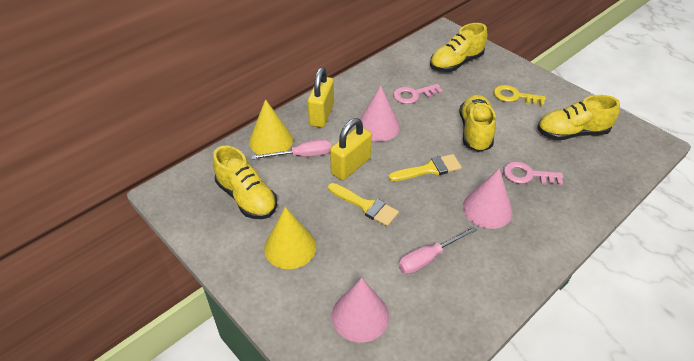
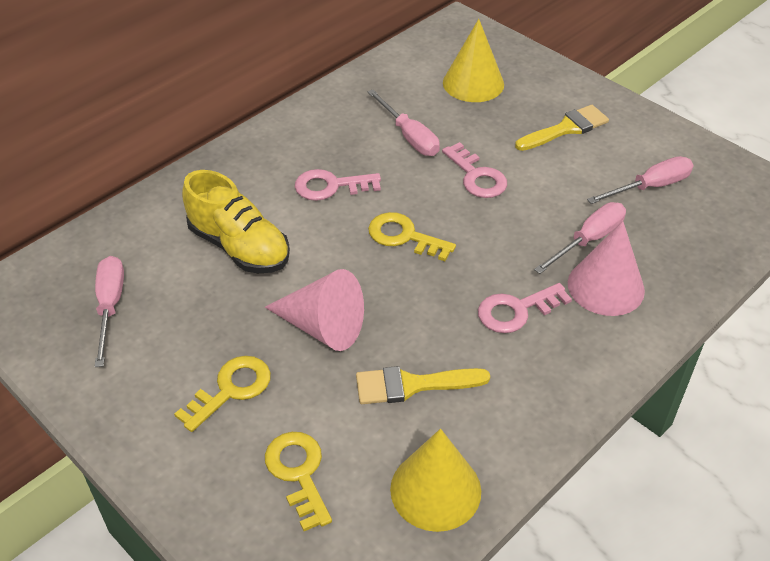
pink cone: [332,278,389,343] [360,86,400,141] [463,168,512,229] = 3 -> [265,269,364,351] [568,221,645,316] = 2
pink key: [393,84,443,104] [503,161,563,185] = 2 -> [295,169,381,201] [442,142,507,198] [478,283,572,333] = 3
pink screwdriver: [251,139,332,159] [398,226,477,274] = 2 -> [95,256,124,367] [368,90,440,156] [534,202,626,274] [587,156,694,204] = 4
yellow key: [493,85,546,106] = 1 -> [174,356,271,432] [265,432,332,531] [368,212,456,261] = 3
yellow padlock: [308,67,334,128] [330,118,372,180] = 2 -> none = 0
yellow shoe: [213,146,277,219] [430,23,487,72] [460,94,496,152] [537,95,620,140] = 4 -> [182,170,290,273] = 1

